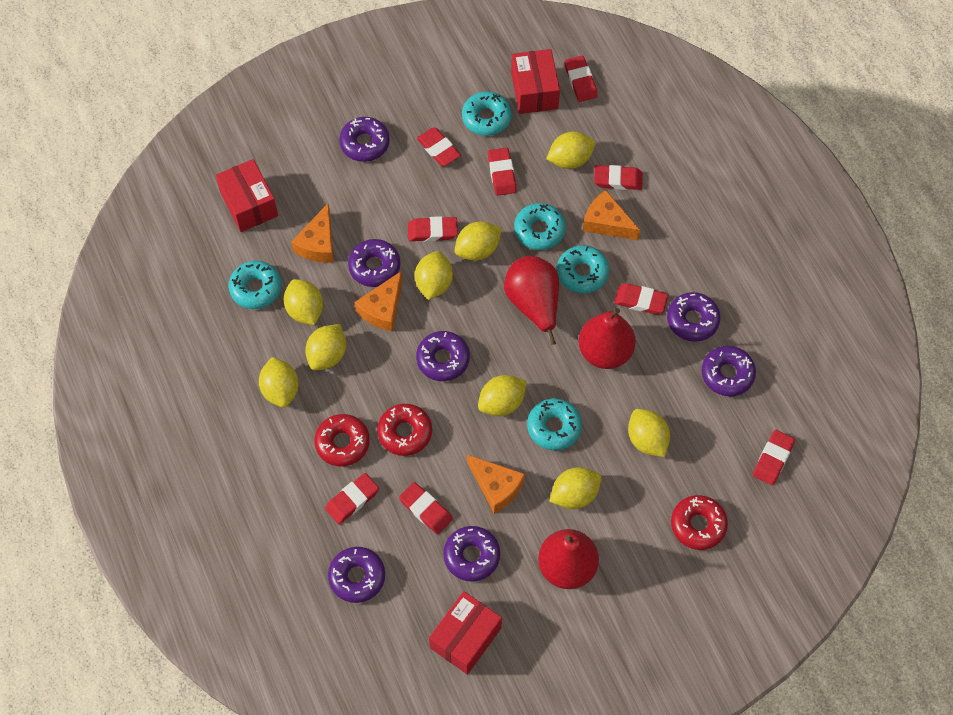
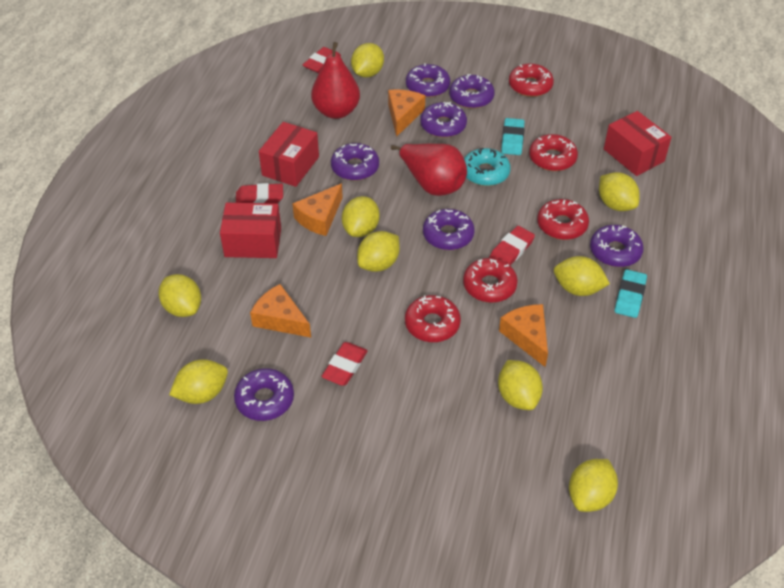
red donut: [314,414,370,466] [377,404,432,456] [671,495,728,550] = 3 -> [405,295,461,342] [463,258,518,303] [509,63,554,97] [529,134,578,171] [537,199,589,240] = 5
red eraser: [325,473,379,524] [399,482,453,534] [408,216,458,242] [417,128,461,166] [488,148,517,196] [564,56,598,102] [594,165,643,190] [614,283,669,314] [753,430,795,485] = 9 -> [236,183,283,204] [303,47,341,73] [321,342,368,386] [489,226,535,265] = 4
red pear: [504,256,559,345] [538,529,599,589] [579,308,636,369] = 3 -> [311,42,360,119] [391,144,467,196] = 2
turquoise donut: [229,261,281,309] [462,91,512,136] [514,203,566,250] [527,398,582,450] [557,245,609,293] = 5 -> [464,148,511,186] = 1
turquoise eraser: none = 0 -> [501,118,525,155] [615,269,647,318] = 2

